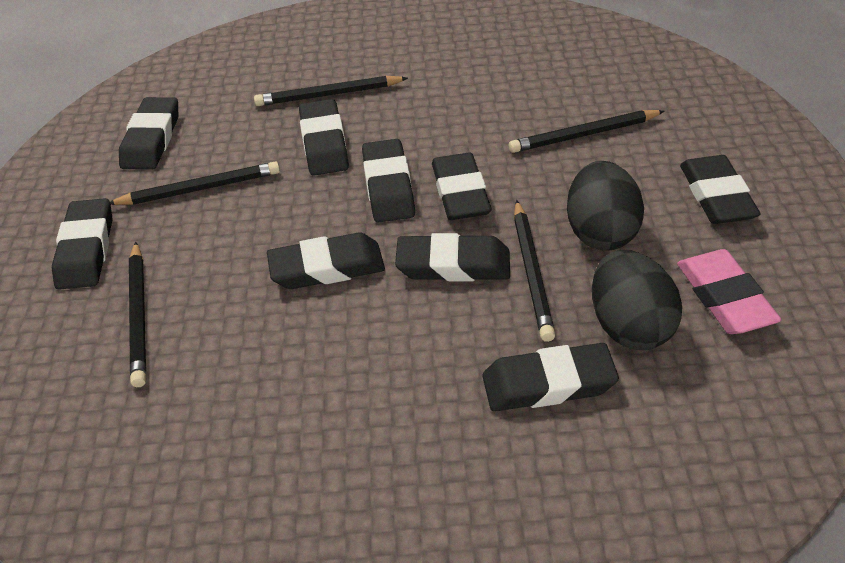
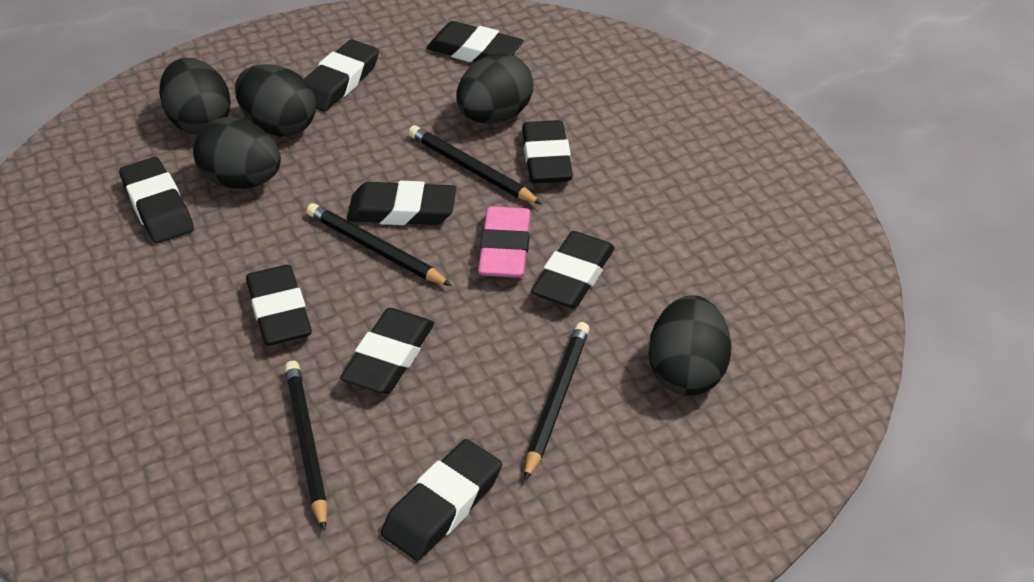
black egg: [567,161,644,251] [592,250,682,350] = 2 -> [159,58,231,134] [193,117,281,189] [235,64,316,137] [456,53,534,123] [648,295,732,396] = 5
black pencil: [110,161,280,205] [129,242,146,387] [254,76,408,106] [509,110,665,153] [514,200,555,342] = 5 -> [284,361,328,531] [306,203,452,286] [408,125,542,204] [524,322,590,481] = 4

